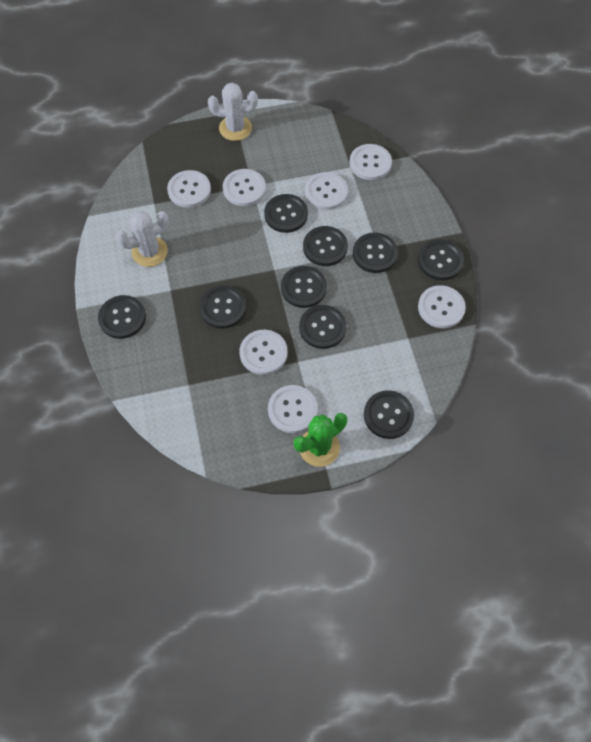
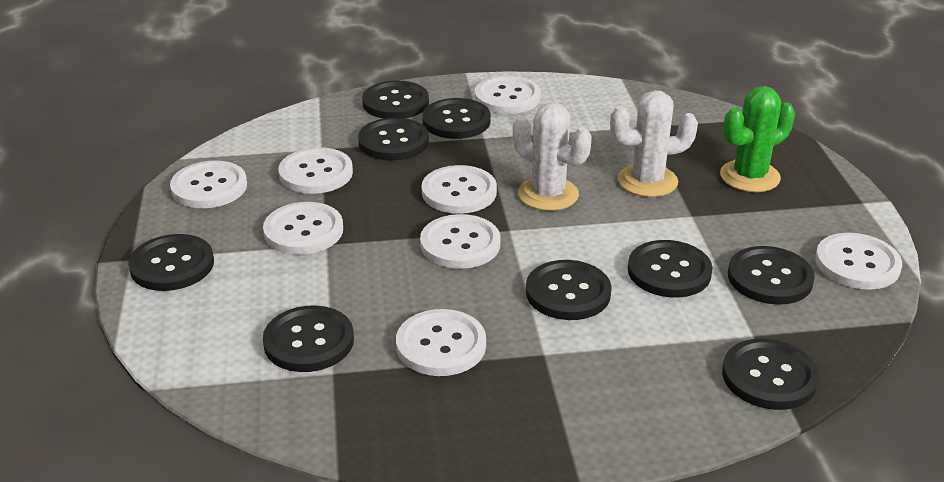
white button: [167,170,211,208] [223,169,266,206] [239,330,288,375] [268,385,318,433] [305,172,348,210] [349,144,392,180] [418,285,466,328] = 7 -> [170,160,247,208] [263,202,343,255] [278,147,353,194] [396,309,486,376] [420,214,501,269] [421,165,497,214] [475,76,541,114] [815,233,902,290] = 8

